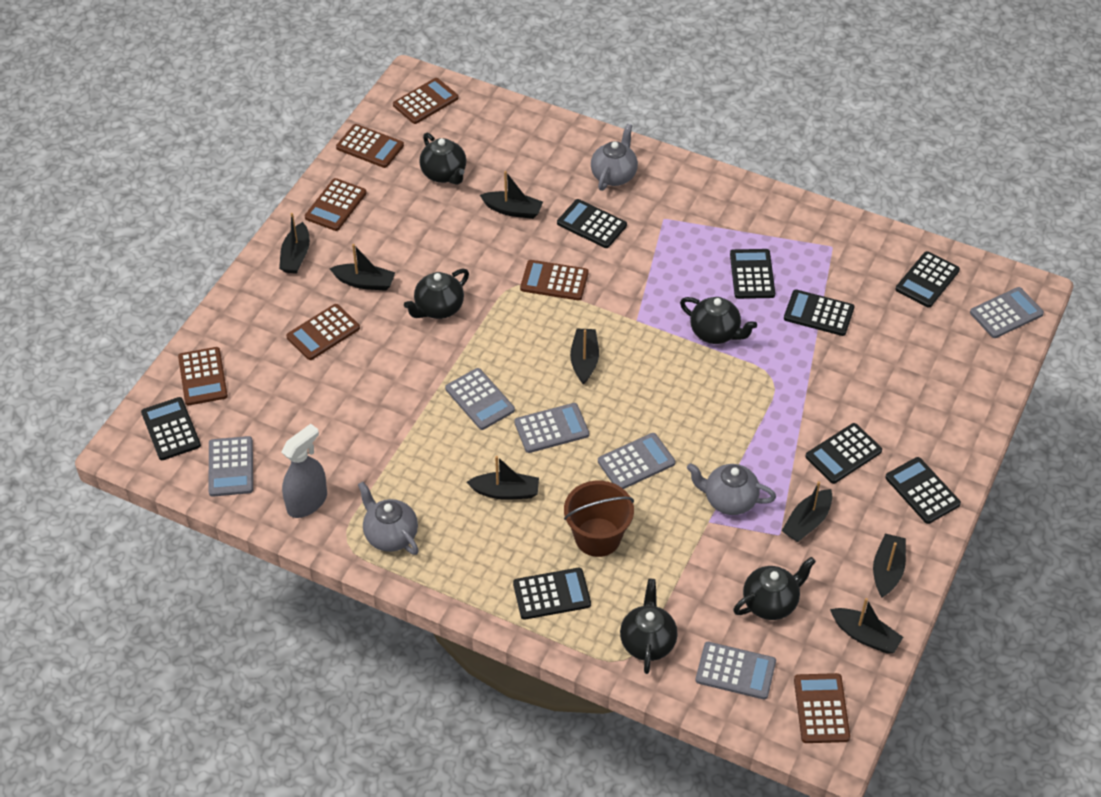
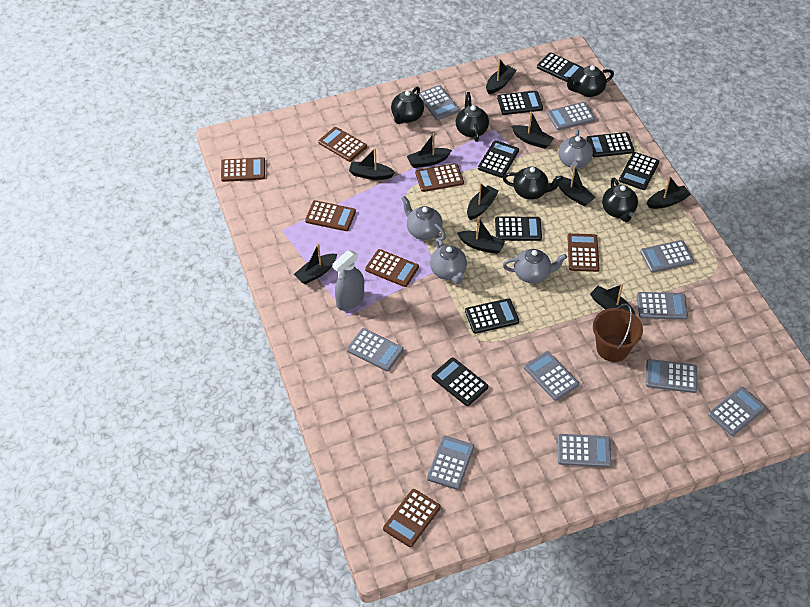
black boat: [279,213,310,274] [330,244,395,291] [467,456,539,500] [480,171,543,219] [570,329,599,385] [782,481,833,542] [830,598,903,654] [873,533,906,598] = 8 -> [294,243,337,284] [349,148,395,180] [407,133,452,168] [457,217,505,254] [467,183,499,220] [486,58,517,94] [511,111,554,149] [556,165,596,206] [590,284,635,314] [646,176,691,209] = 10
grey calculator: [208,436,253,497] [445,368,515,430] [514,403,589,453] [598,433,675,489] [696,642,776,700] [970,287,1044,338] = 6 -> [347,328,404,371] [419,85,460,120] [427,436,474,490] [524,351,579,401] [547,102,595,130] [558,434,612,467] [637,292,688,319] [640,240,694,273] [646,359,697,393] [708,387,766,436] = 10
grey teapot: [358,482,419,555] [591,124,638,191] [687,463,776,515] = 3 -> [401,196,446,240] [430,238,467,284] [503,249,567,284] [558,130,593,171] = 4

